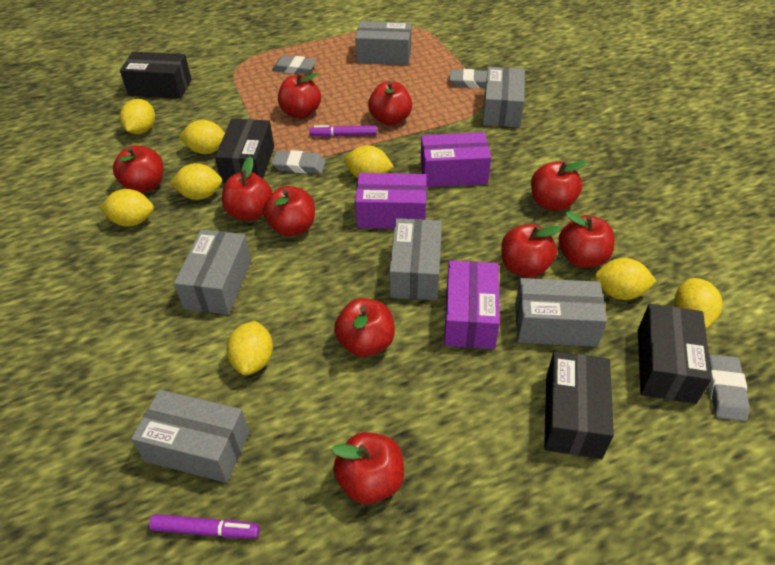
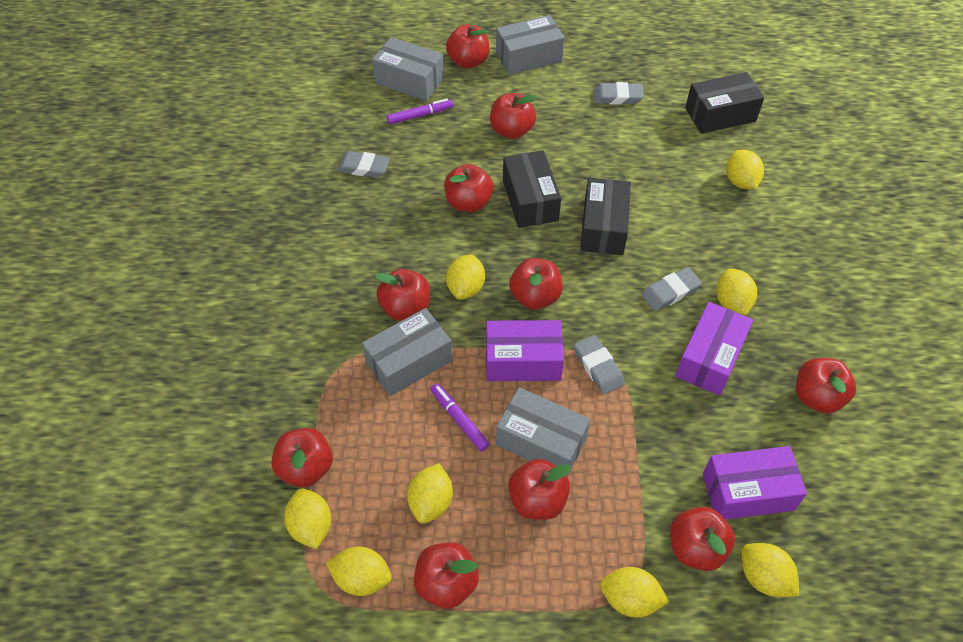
black box: [120,52,192,99] [215,119,274,184] [544,351,614,459] [638,304,712,404] = 4 -> [503,150,561,228] [580,178,631,255] [685,72,764,134] = 3
grey box: [131,390,250,483] [174,229,251,315] [355,21,411,65] [389,218,442,300] [483,67,525,128] [515,278,607,347] = 6 -> [362,308,452,396] [372,37,444,101] [496,15,564,75] [496,387,591,476] = 4

